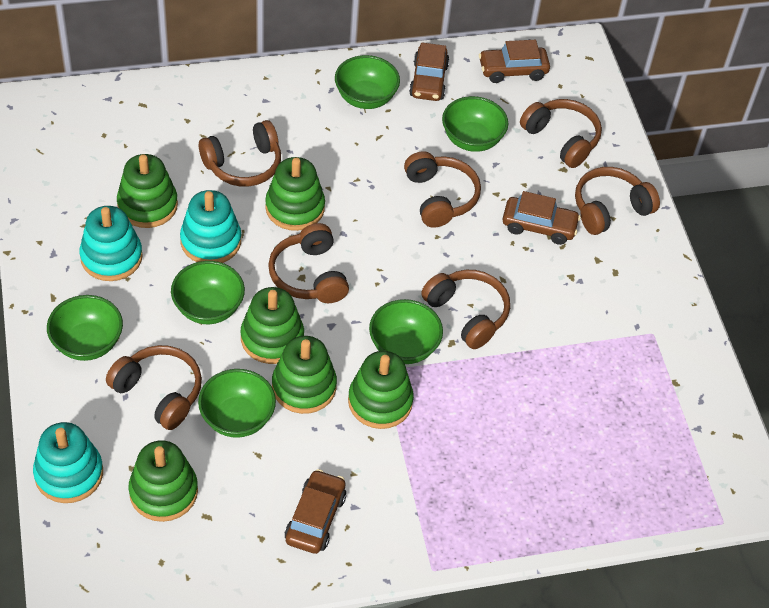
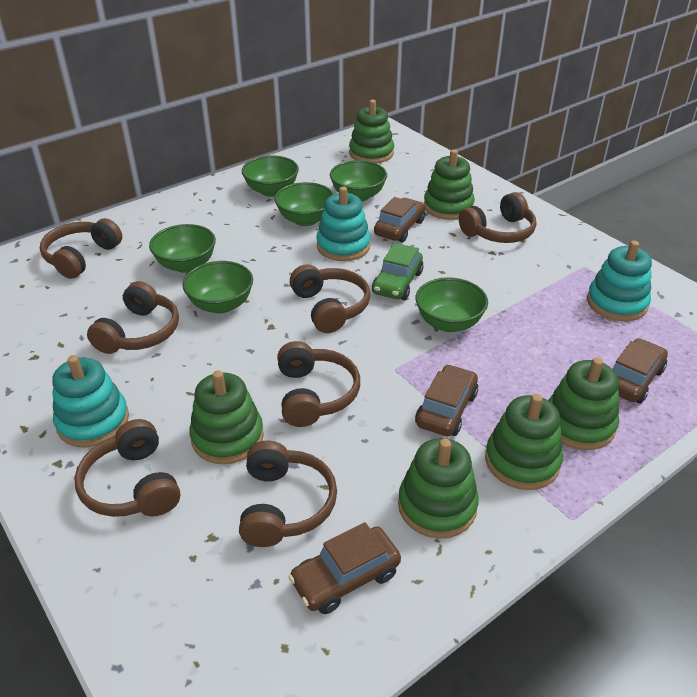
green car: none = 0 -> [372,243,424,300] = 1

